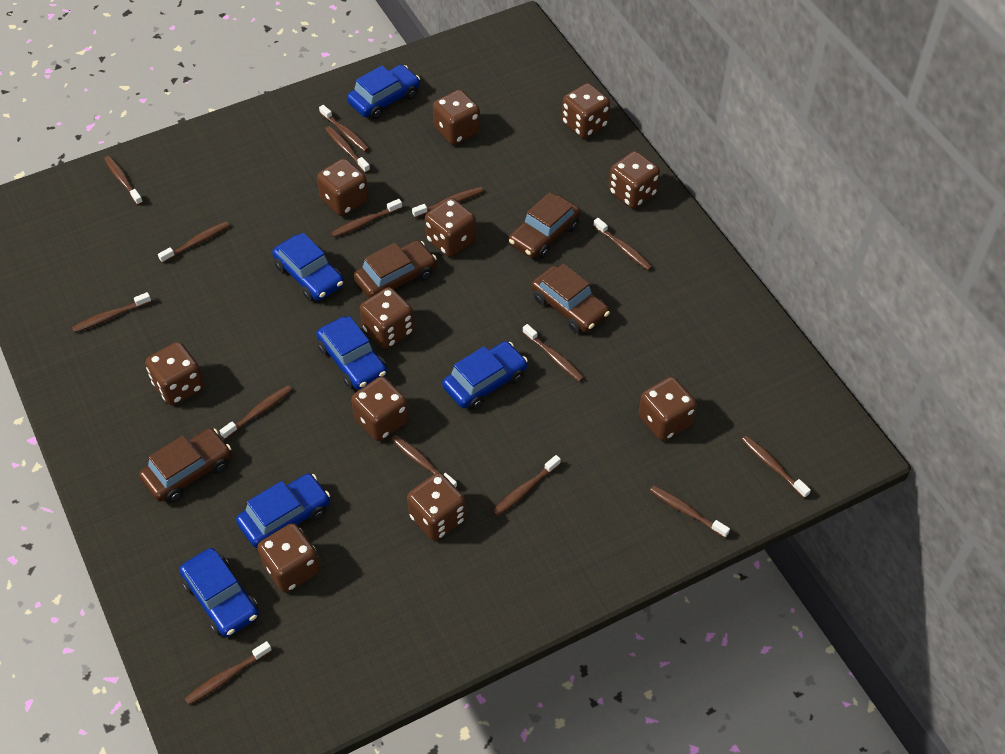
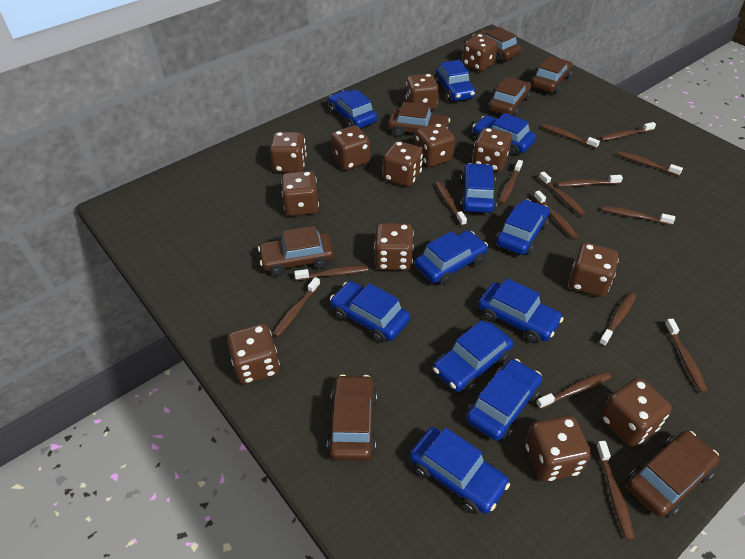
blue car: [179,548,259,637] [236,473,330,548] [272,233,344,301] [316,316,387,390] [347,65,420,119] [442,341,528,410] = 6 -> [328,89,377,128] [330,281,410,343] [410,427,510,514] [415,230,488,285] [433,320,514,393] [435,60,476,102] [460,163,497,213] [466,359,542,441] [473,113,536,156] [478,278,564,343] [496,199,550,255] = 11
brown car: [139,428,231,503] [354,240,437,298] [509,192,581,259] [531,263,610,333] = 4 -> [258,226,334,276] [327,374,377,461] [388,102,450,137] [472,27,521,62] [488,78,531,117] [531,56,573,94] [627,431,720,518] = 7
brown dice: [145,342,204,405] [257,523,320,593] [317,158,368,216] [351,376,409,441] [360,287,414,349] [407,473,466,541] [425,198,476,257] [433,90,480,145] [562,83,610,138] [609,151,660,209] [639,377,697,441] = 11 -> [227,324,280,384] [270,132,307,173] [281,171,319,216] [331,125,370,170] [374,223,414,271] [383,141,423,187] [406,73,439,110] [415,123,455,167] [463,34,498,72] [473,128,512,172] [525,415,591,482] [569,243,619,297] [601,378,672,447] = 13

